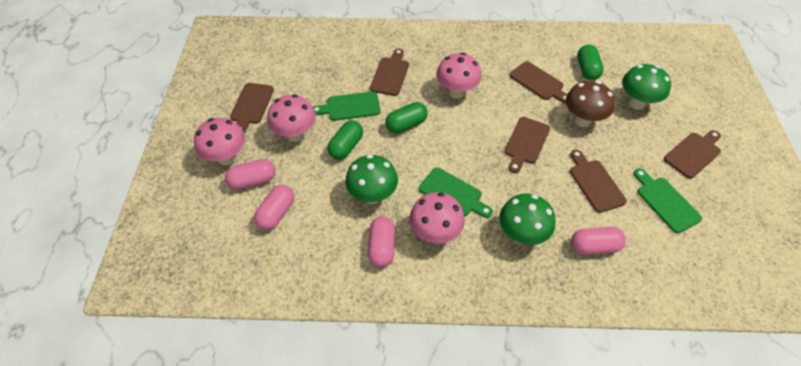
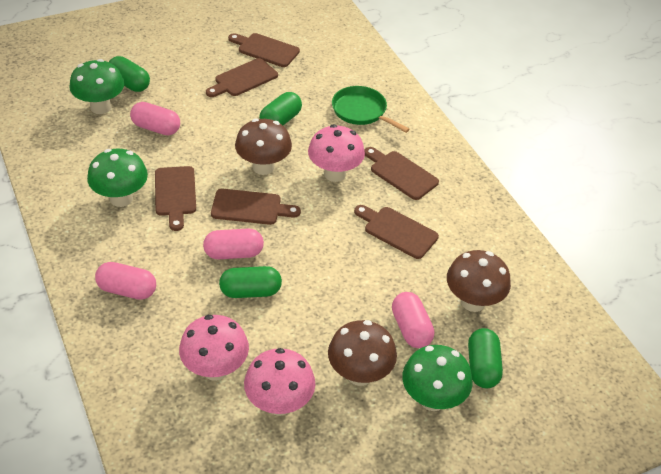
brown mushroom: [566,81,615,127] = 1 -> [235,118,292,175] [328,320,397,386] [447,250,511,312] = 3
green capsule: [327,120,363,160] [385,102,428,133] [577,45,604,80] = 3 -> [109,56,150,92] [219,266,282,298] [259,92,302,125] [468,328,503,388] = 4
green cutting board: [313,91,381,121] [419,167,493,218] [633,168,702,233] = 3 -> none = 0
green pan: none = 0 -> [332,86,409,133] = 1
pink mushroom: [194,118,245,165] [267,95,316,142] [409,192,465,244] [436,53,482,99] = 4 -> [179,315,249,381] [244,348,315,416] [308,124,365,182] = 3

